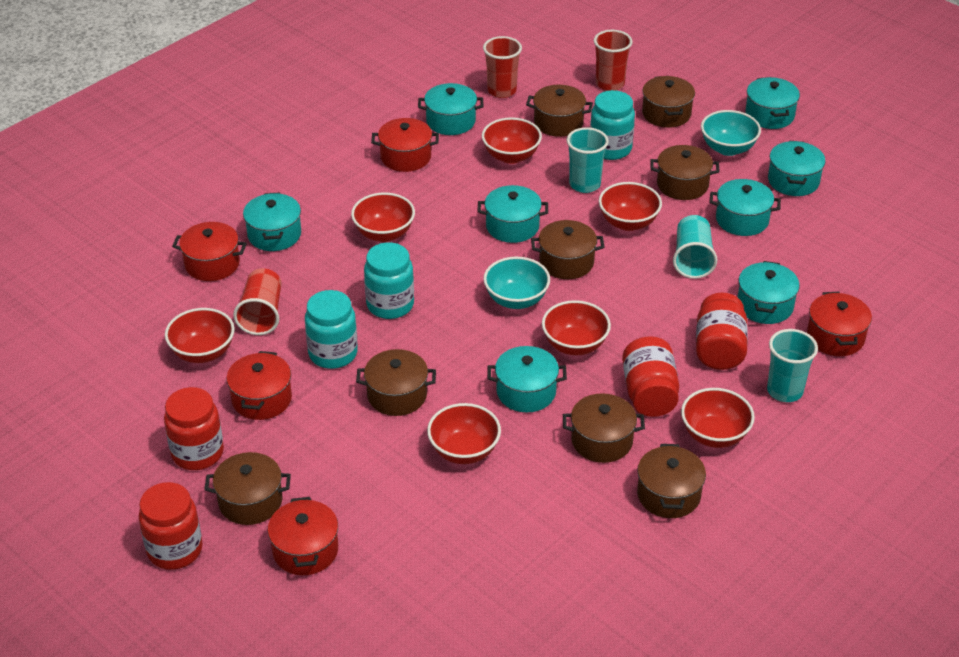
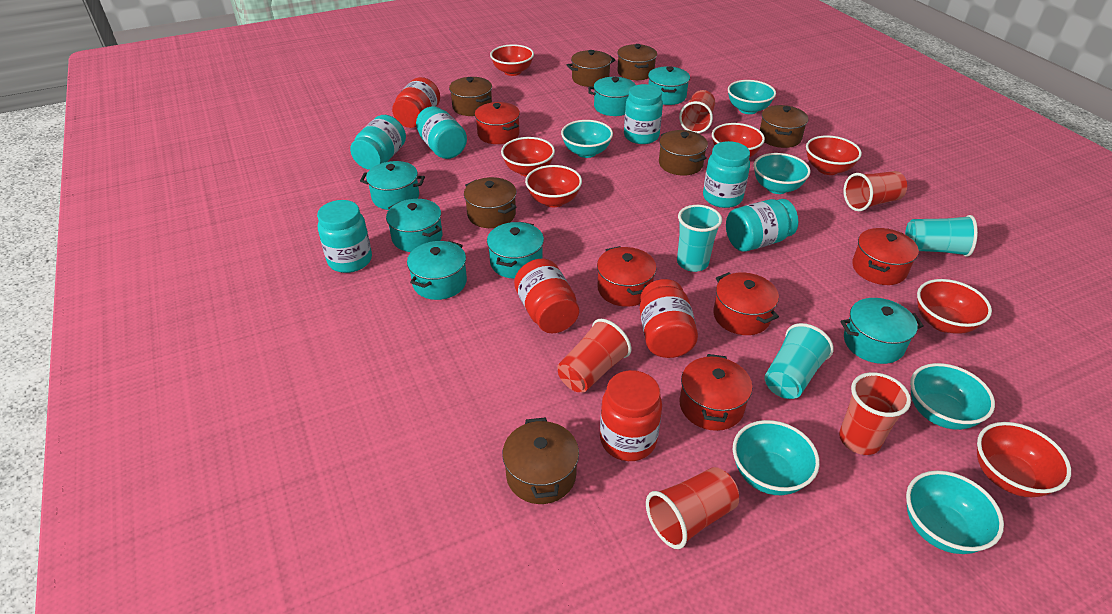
brown pot: [204,452,291,525] [356,349,436,416] [526,85,593,137] [531,220,604,279] [563,393,645,463] [637,444,706,518] [642,76,695,128] [650,145,720,200] = 8 -> [449,77,492,116] [464,177,517,228] [502,417,579,504] [567,50,615,87] [617,44,657,80] [659,130,708,176] [760,105,808,148] = 7
red cup: [233,268,282,335] [483,36,522,98] [594,30,633,91] = 3 -> [557,319,631,393] [646,467,739,549] [679,90,715,134] [839,372,911,455] [843,171,907,211] = 5
turquoise bowl: [483,257,550,309] [701,110,761,156] = 2 -> [561,120,613,158] [728,80,776,114] [733,420,820,495] [754,153,811,194] [906,470,1004,554] [910,363,995,430] = 6
turquoise jar: [305,290,358,369] [364,242,414,319] [590,90,635,160] = 3 -> [317,200,372,273] [350,115,406,170] [416,106,467,159] [624,84,663,144] [703,141,750,208] [726,199,798,252] = 6
turquoise pot: [243,192,301,251] [418,83,484,135] [477,185,548,243] [487,346,567,412] [709,179,781,236] [738,261,800,324] [745,77,800,129] [768,141,825,196] = 8 -> [360,161,425,210] [386,199,442,252] [407,241,467,300] [487,222,544,279] [588,77,636,116] [648,66,690,105] [840,298,924,364] = 7

